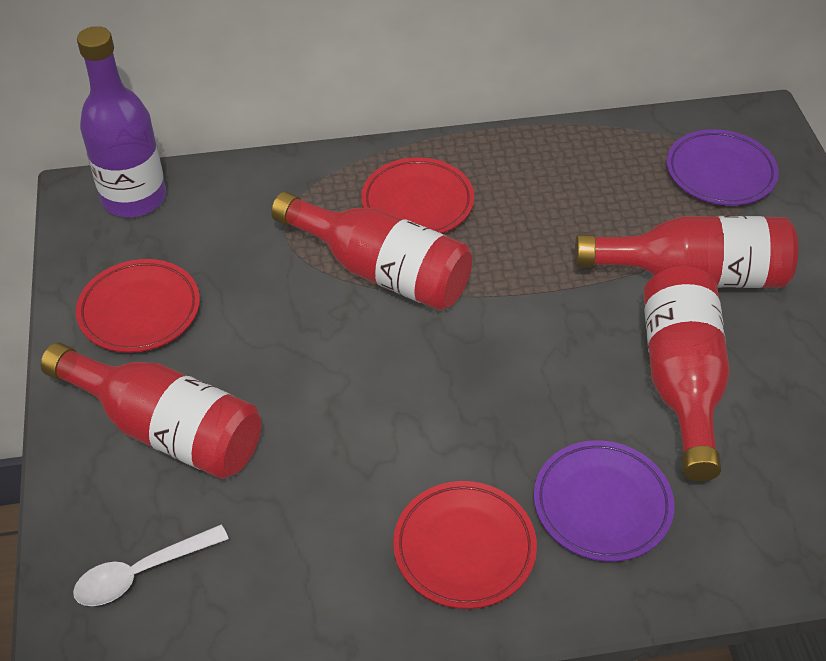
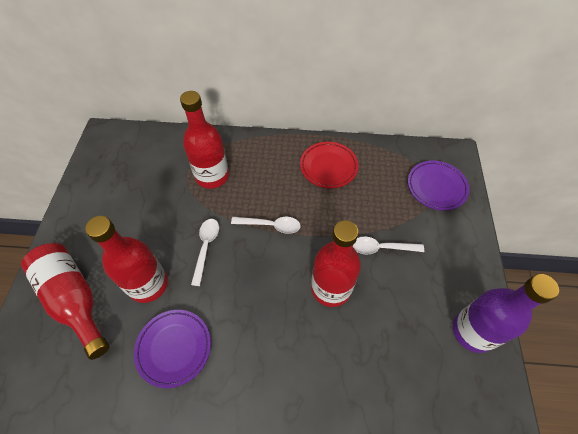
red plate: [76,259,200,353] [361,157,474,234] [393,481,537,609] = 3 -> [300,142,359,188] = 1
white spoon: [73,525,229,606] = 1 -> [191,219,219,286] [231,217,301,234] [353,237,424,255] = 3

